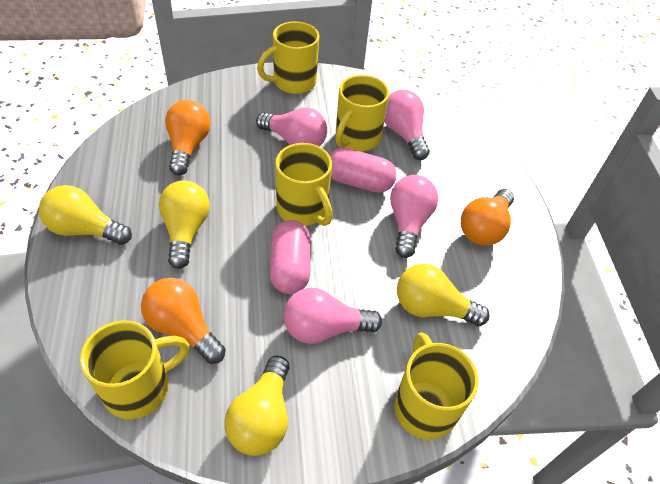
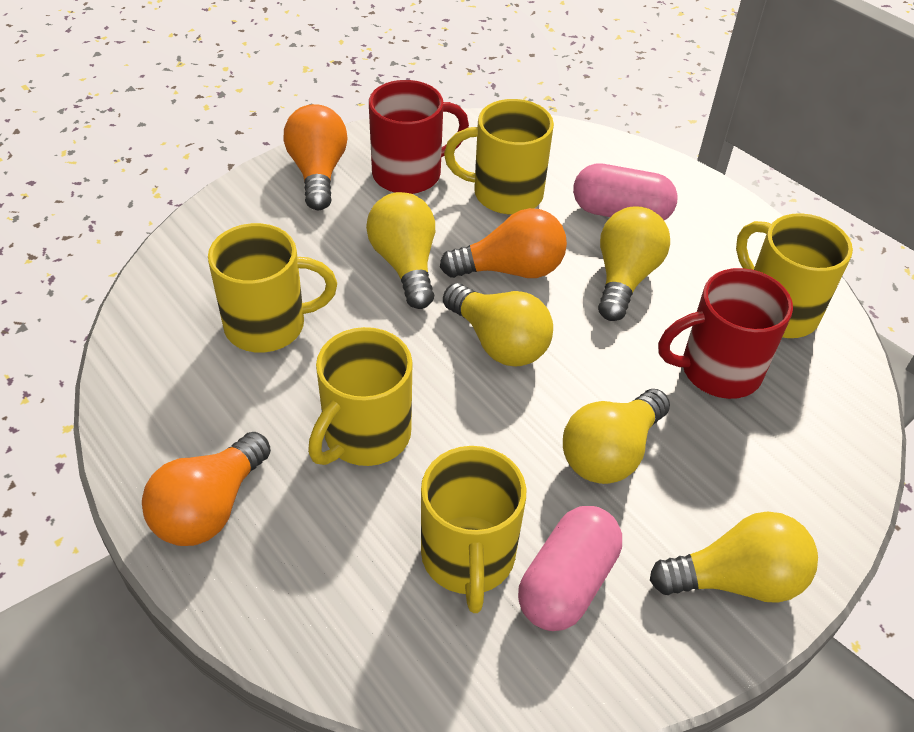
pink light bulb: [256,107,327,147] [283,288,382,344] [384,90,430,160] [390,175,438,258] = 4 -> none = 0
red mug: none = 0 -> [369,80,469,194] [658,268,793,399] = 2
yellow light bulb: [39,185,132,245] [159,180,210,269] [224,356,289,456] [397,264,490,326] = 4 -> [366,192,435,309] [443,283,553,366] [563,389,670,484] [598,207,670,321] [650,511,818,603] = 5

